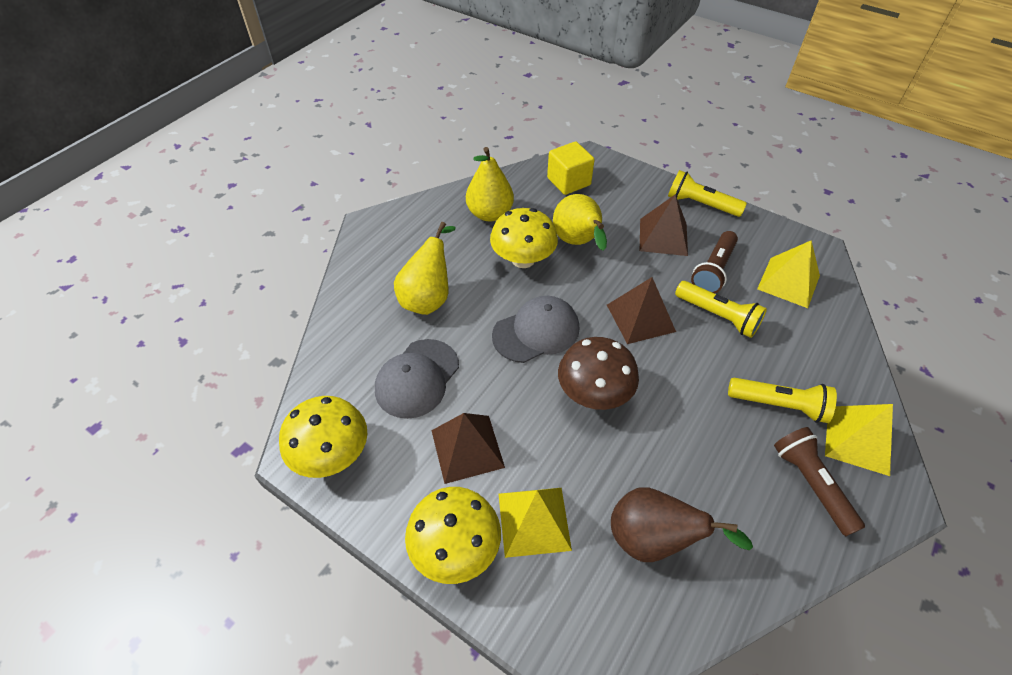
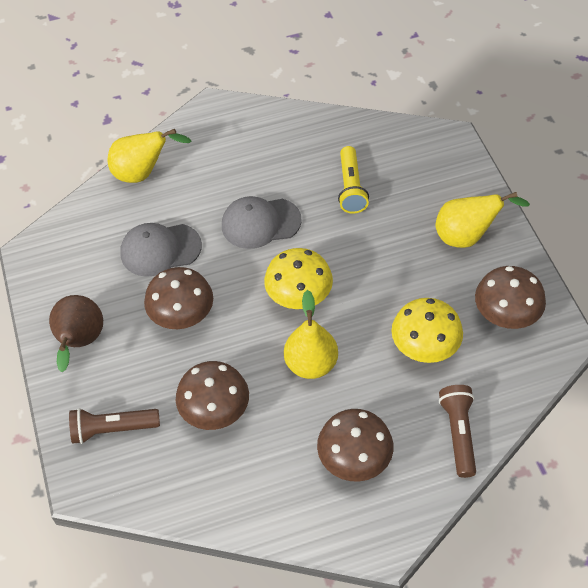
brown mushroom: [558,337,639,410] = 1 -> [144,267,213,329] [176,361,249,430] [317,409,393,482] [475,266,546,329] = 4
brown pyramid: [431,413,505,484] [607,277,676,344] [640,195,688,256] = 3 -> none = 0
yellow cube: [547,141,595,195] = 1 -> none = 0
yellow flashlight: [668,170,747,217] [675,281,767,338] [728,378,837,423] = 3 -> [338,146,369,214] = 1
yellow mushroom: [279,396,367,478] [405,487,501,584] [490,208,558,268] = 3 -> [264,248,333,309] [391,298,463,363] = 2
yellow pyramid: [499,488,572,558] [757,240,820,308] [825,404,893,476] = 3 -> none = 0

